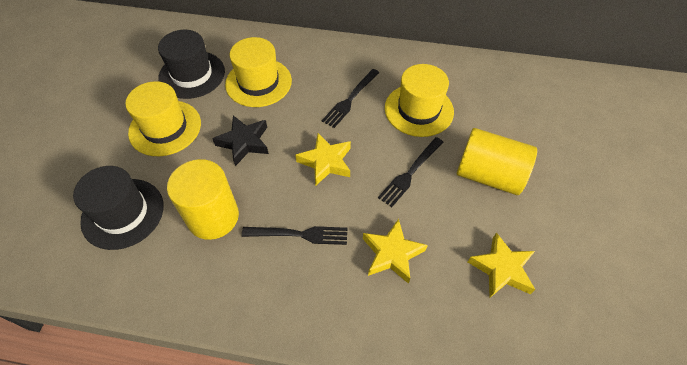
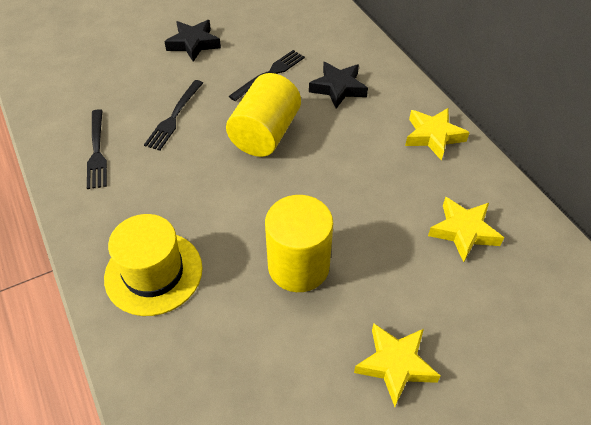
black hat: [73,166,164,250] [158,30,225,99] = 2 -> none = 0
black star: [212,115,269,166] = 1 -> [164,20,221,62] [309,62,368,109] = 2
yellow hat: [125,81,201,156] [225,37,292,107] [385,64,454,137] = 3 -> [104,214,202,316] = 1

